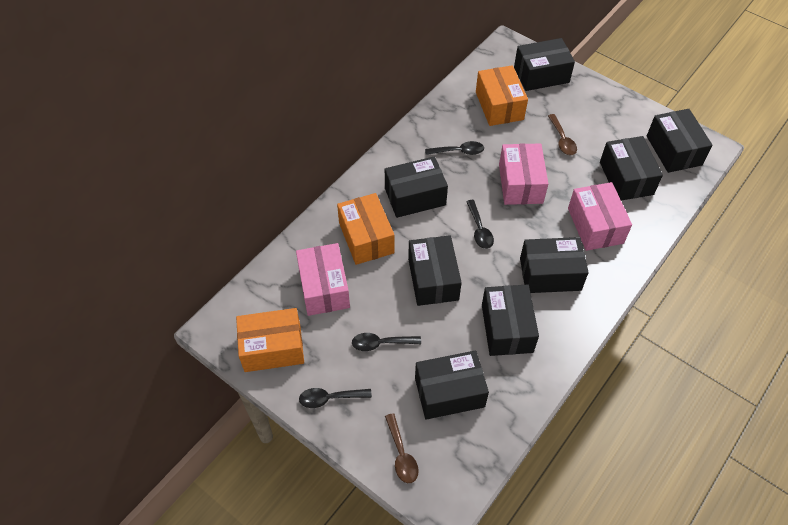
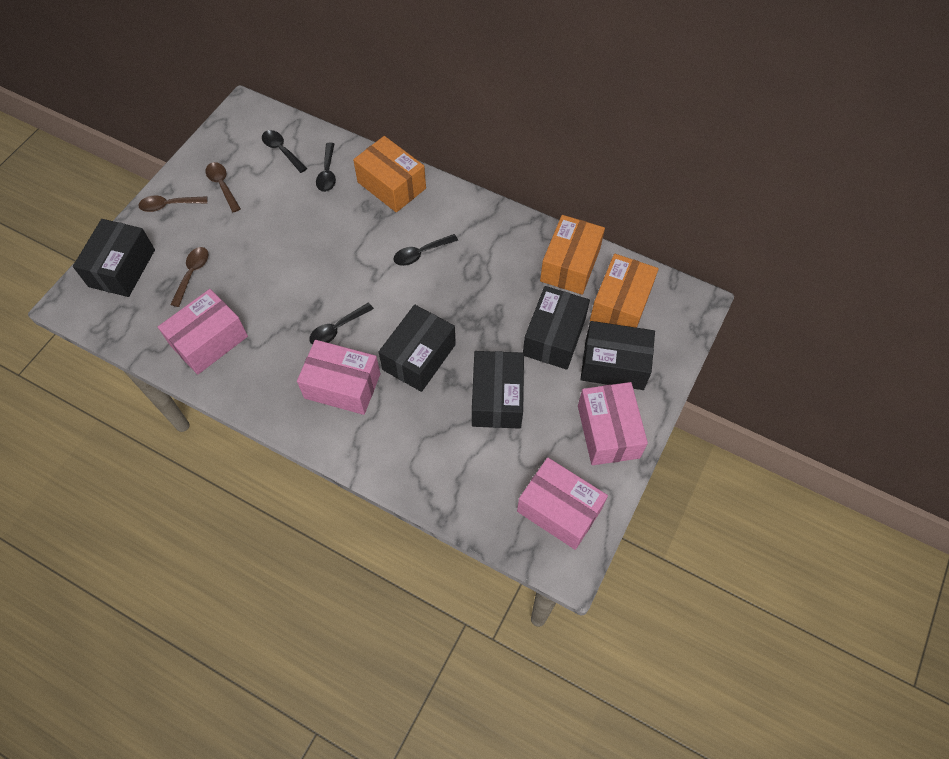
black box: [385,156,448,218] [408,235,462,306] [415,351,489,420] [482,284,539,356] [514,38,575,91] [520,237,589,293] [600,136,663,200] [647,109,713,173] = 8 -> [73,219,155,297] [379,305,456,392] [472,351,524,429] [523,286,590,370] [580,321,655,390] = 5
brown spoon: [385,413,419,483] [548,114,577,155] = 2 -> [138,196,208,212] [170,247,208,307] [205,162,241,212] = 3
pink box: [296,243,350,316] [499,143,548,205] [568,182,632,251] = 3 -> [158,289,248,375] [297,340,380,415] [517,457,608,550] [578,382,648,465] = 4

